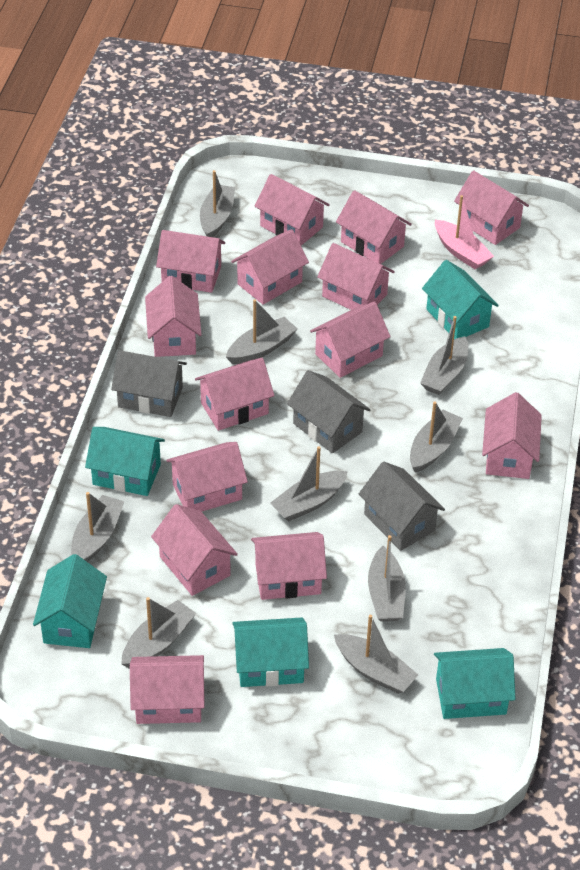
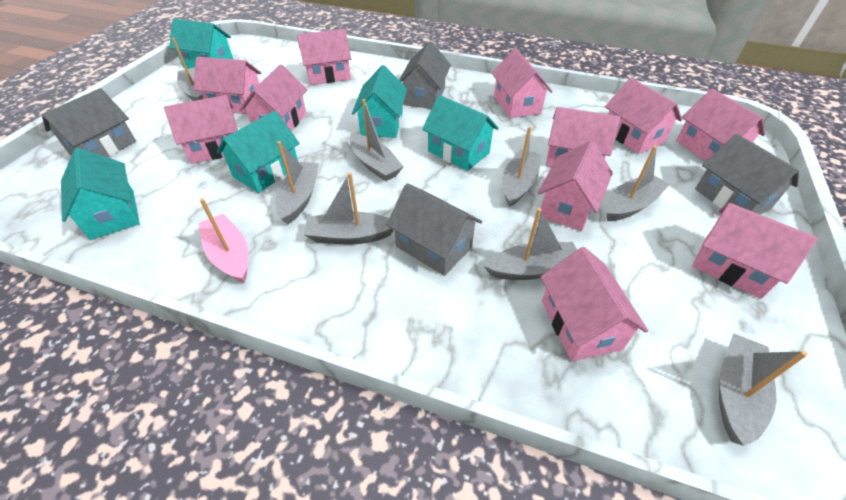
grey boat: [71,492,124,562] [121,597,196,669] [200,170,235,237] [226,299,298,364] [270,446,348,522] [334,615,418,694] [368,535,406,622] [410,402,463,473] [420,316,468,395] = 9 -> [172,38,203,101] [276,141,319,224] [304,173,394,245] [350,99,404,181] [484,208,577,280] [502,127,541,207] [606,146,670,221] [719,333,808,446] = 8
grey house: [111,350,187,417] [287,370,371,453] [359,462,445,551] = 3 -> [42,88,136,157] [387,183,482,276] [399,41,451,109] [695,134,799,214] = 4
pink house: [130,655,205,724] [145,276,202,357] [151,504,238,596] [156,230,225,293] [166,442,248,512] [195,358,275,431] [231,229,309,305] [251,532,327,600] [255,174,330,245] [310,302,390,378] [317,243,395,310] [336,190,412,264] [454,170,529,245] [482,392,542,479] = 14 -> [164,95,238,164] [194,57,261,114] [239,64,307,131] [297,29,351,85] [492,49,553,118] [538,141,613,231] [541,247,648,361] [546,107,620,167] [605,78,682,154] [676,89,765,162] [692,203,818,299] = 11

